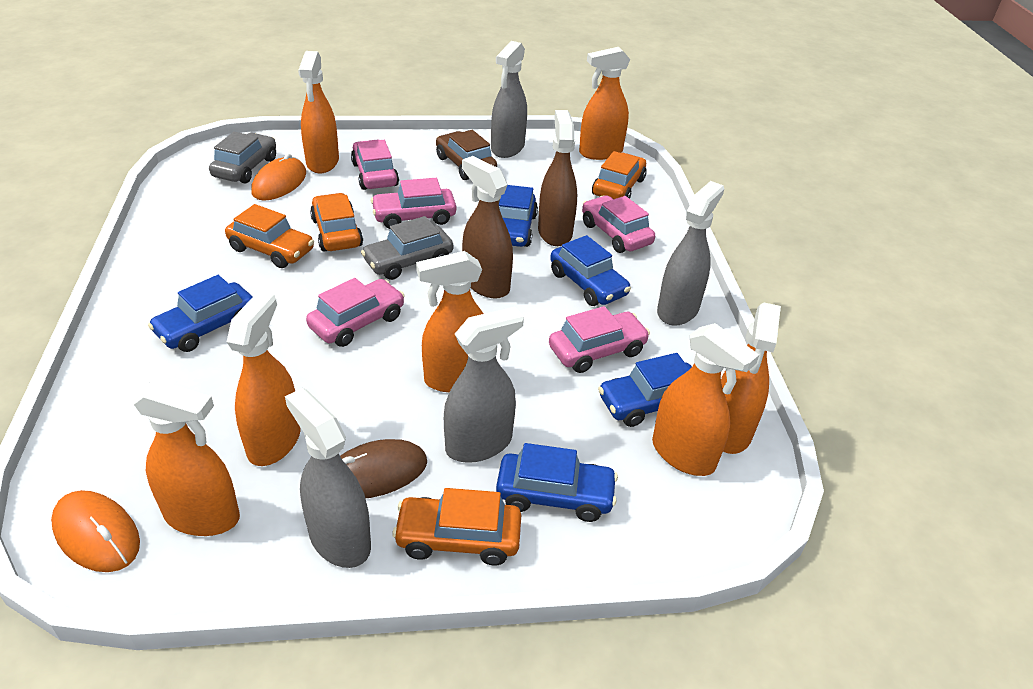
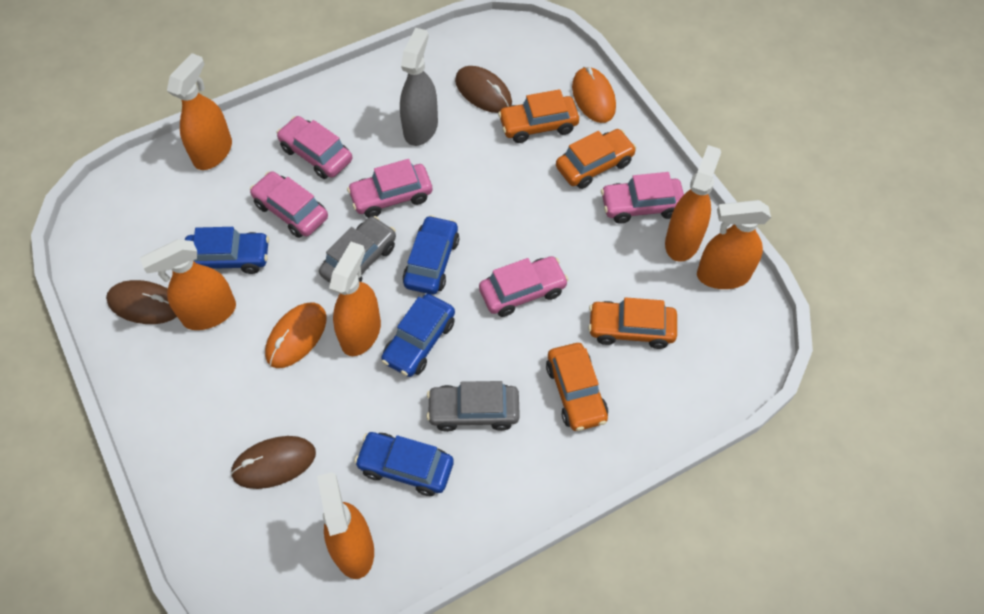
blue car: [148,275,253,352] [496,443,618,522] [498,185,538,247] [550,235,631,306] [598,353,692,427] = 5 -> [185,227,269,274] [354,432,454,496] [381,294,455,377] [403,215,459,295] = 4
brown car: [436,130,497,180] = 1 -> none = 0
brown mouse: [340,439,427,498] = 1 -> [106,280,177,324] [230,436,316,489] [455,66,512,113] = 3
brown spray bottle: [462,156,513,299] [538,110,577,246] = 2 -> none = 0
grey spray bottle: [285,388,371,568] [444,307,524,463] [491,41,527,158] [657,181,724,326] = 4 -> [400,28,438,146] = 1
orange spray bottle: [132,379,240,536] [227,292,301,466] [298,51,339,173] [416,251,483,392] [579,47,630,160] [652,323,759,476] [721,303,781,454] = 7 -> [140,239,236,330] [167,53,232,170] [317,472,374,579] [329,242,381,356] [665,145,721,262] [697,200,771,289] = 6

